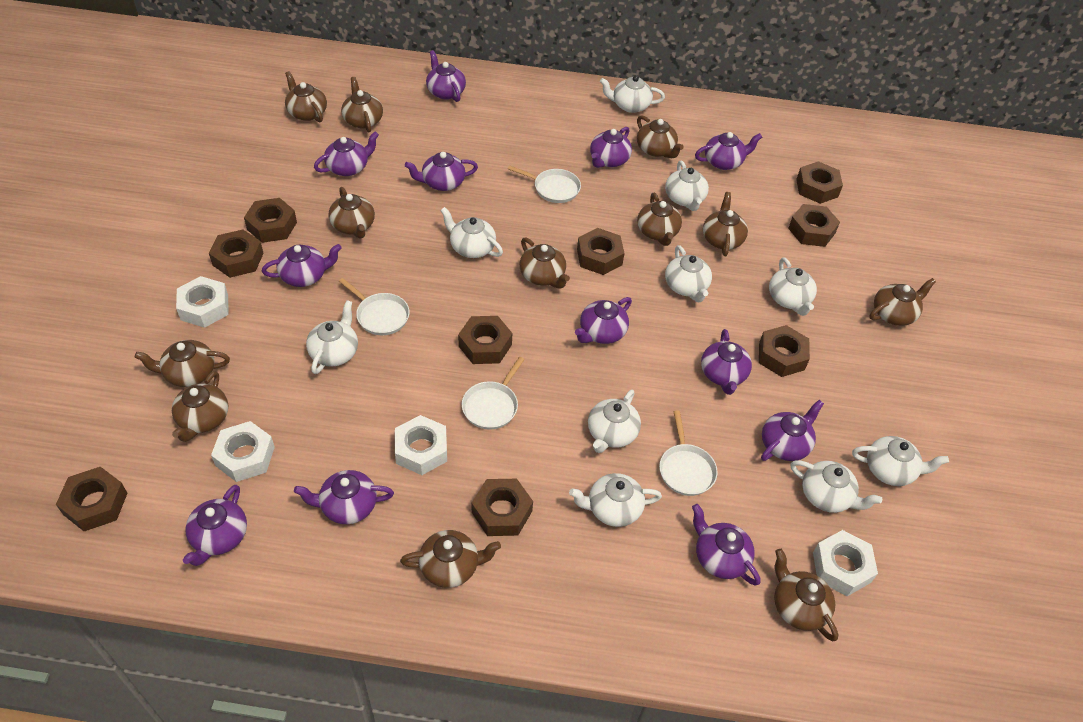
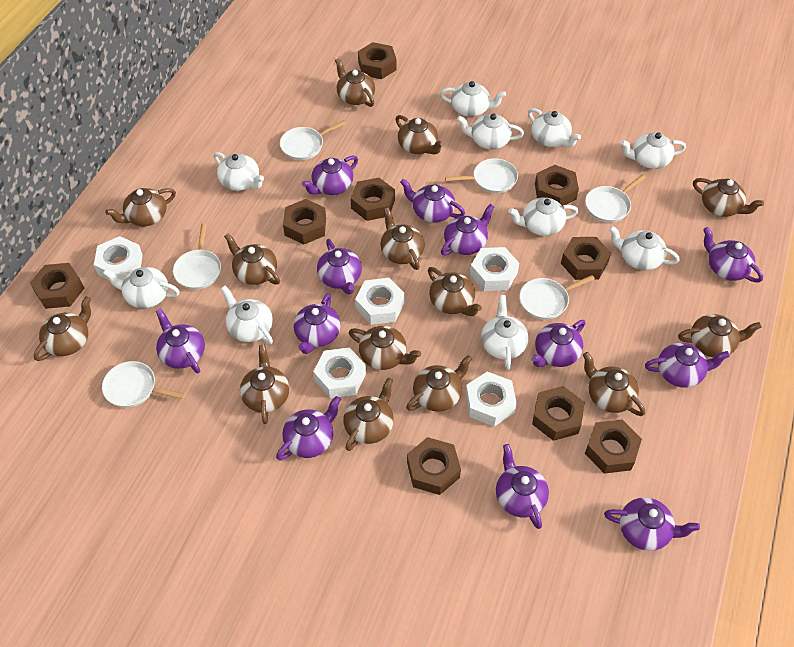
brown teapot: [135,340,230,387] [172,371,228,442] [285,71,327,122] [329,187,375,239] [341,77,383,132] [400,530,501,588] [520,238,570,289] [637,115,684,158] [637,193,682,246] [703,192,748,256] [774,549,839,641] [869,278,936,326] = 12 -> [34,296,91,361] [105,188,176,226] [224,233,280,285] [240,345,289,424] [335,58,375,107] [343,378,394,451] [349,326,421,370] [380,208,425,270] [395,115,444,154] [406,355,472,412] [428,267,482,316] [583,352,645,416] [678,314,762,357] [693,178,764,217] = 14
white nut: [176,276,229,328] [211,421,275,482] [395,415,447,475] [813,530,878,596] = 4 -> [94,236,143,280] [313,347,366,398] [355,278,405,325] [465,372,517,426] [470,247,519,291] = 5
white pan: [339,278,410,335] [462,357,525,430] [507,165,581,203] [659,411,718,496] = 4 -> [102,361,185,408] [173,223,221,290] [280,120,346,160] [445,158,518,193] [520,275,595,320] [585,174,646,223] = 6

